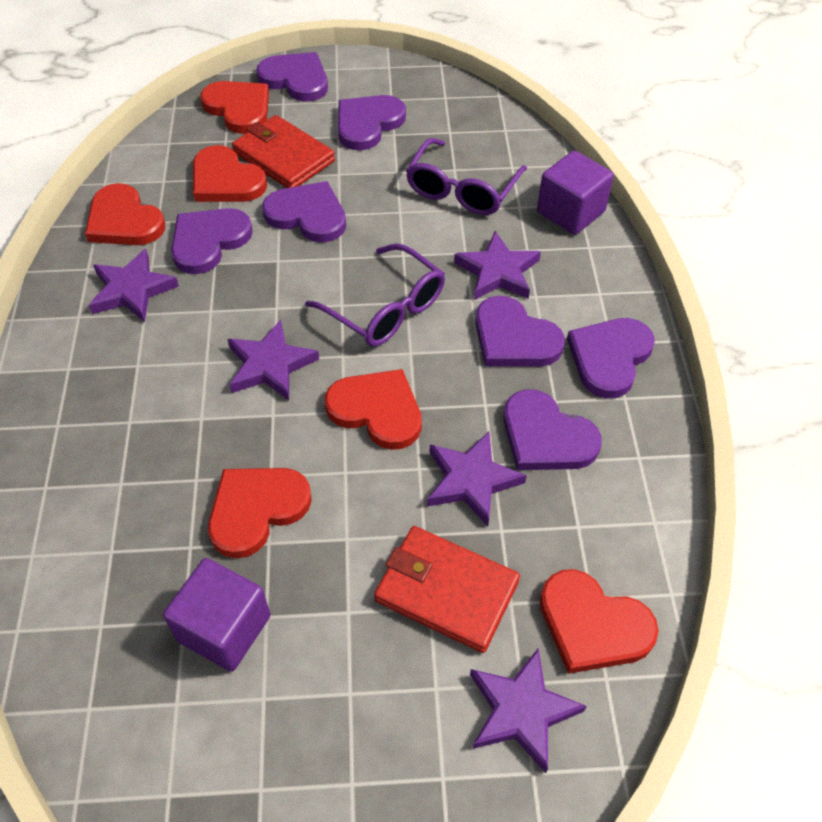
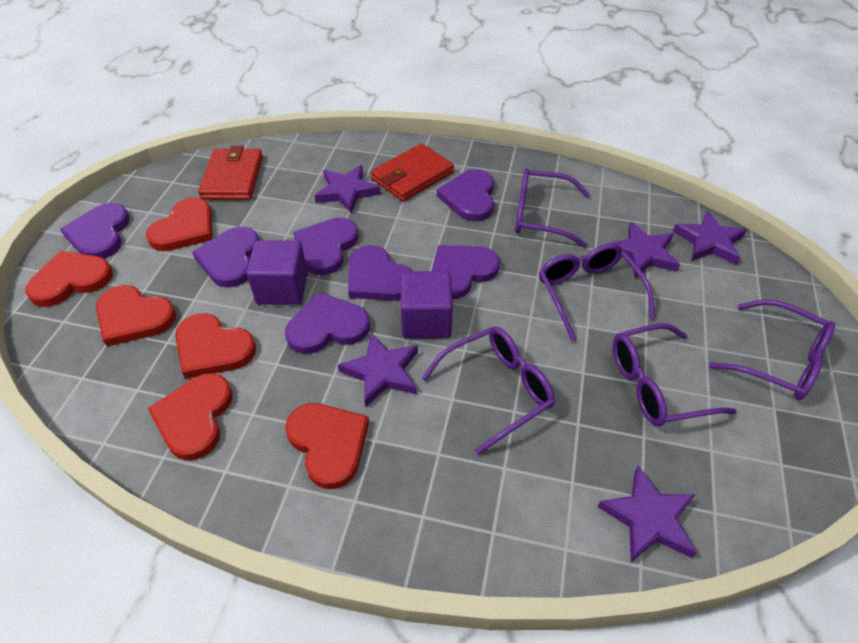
purple glasses: [305,243,445,346] [406,138,527,215] = 2 -> [422,326,555,455] [515,168,590,248] [539,243,655,341] [613,323,737,426] [709,299,835,400] = 5

